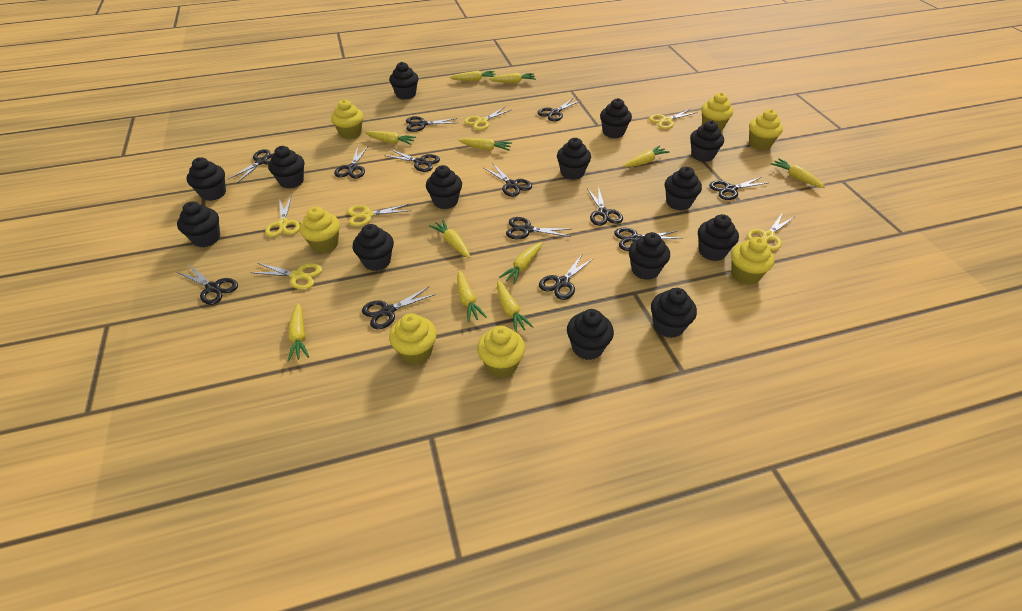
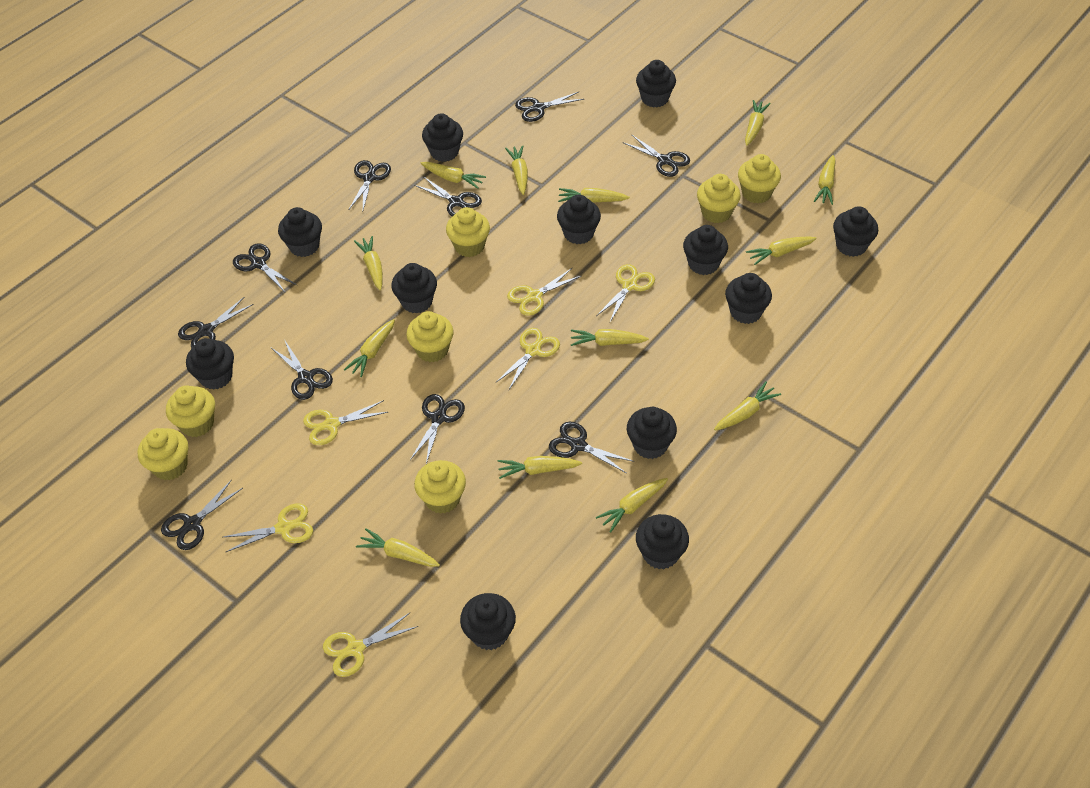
black cupcake: [177,201,220,247] [187,157,226,201] [268,146,304,189] [352,224,394,271] [389,62,418,100] [426,165,462,209] [557,138,591,180] [567,309,614,360] [600,98,632,138] [628,232,670,280] [651,288,697,338] [665,167,702,211] [690,121,724,162] [698,214,739,261] = 14 -> [186,338,234,390] [278,207,322,257] [391,263,437,314] [422,113,463,162] [460,593,516,650] [557,195,601,244] [627,407,677,459] [636,60,676,108] [636,514,689,569] [683,225,728,275] [725,273,772,324] [833,206,878,257] = 12
black scissors: [177,265,238,305] [229,149,274,183] [334,146,368,178] [362,287,436,329] [384,149,440,172] [406,116,458,132] [484,163,532,197] [506,217,571,239] [537,98,580,121] [539,253,594,300] [587,186,623,226] [614,228,682,251] [709,177,768,200] = 13 -> [161,479,243,550] [178,297,254,348] [233,243,297,292] [272,341,333,400] [349,160,391,210] [410,394,465,464] [414,176,482,217] [515,91,584,122] [549,422,634,473] [623,134,690,177] = 10
yellow carrot: [288,303,309,362] [365,131,416,145] [429,219,470,258] [450,70,495,81] [457,271,487,322] [458,138,512,151] [489,73,536,83] [497,281,533,332] [499,242,542,284] [623,145,670,167] [771,158,825,188] = 11 -> [344,319,395,377] [354,236,383,290] [356,528,440,567] [421,162,486,189] [498,456,582,479] [505,145,528,195] [558,188,630,203] [571,329,649,346] [596,478,668,533] [714,381,781,430] [745,100,770,146] [746,236,817,265] [814,155,836,205] = 13

